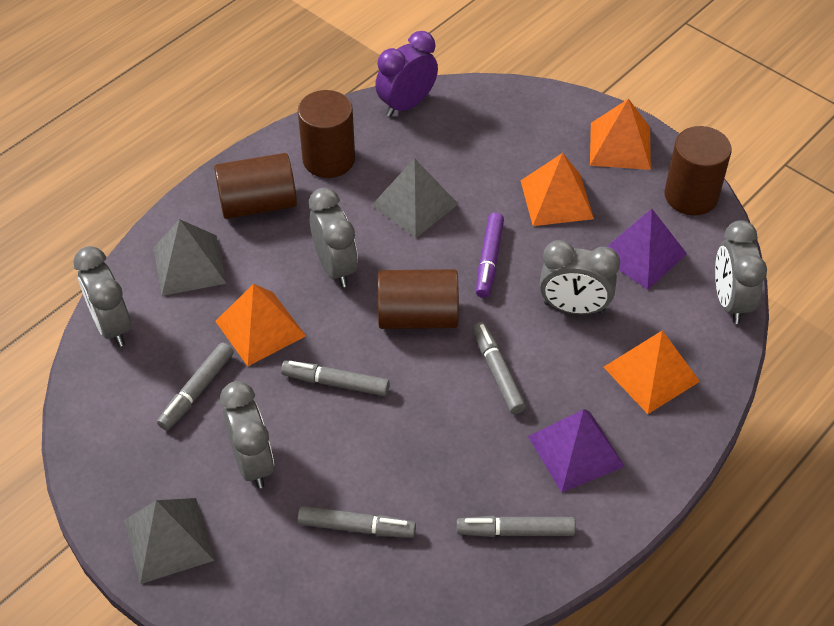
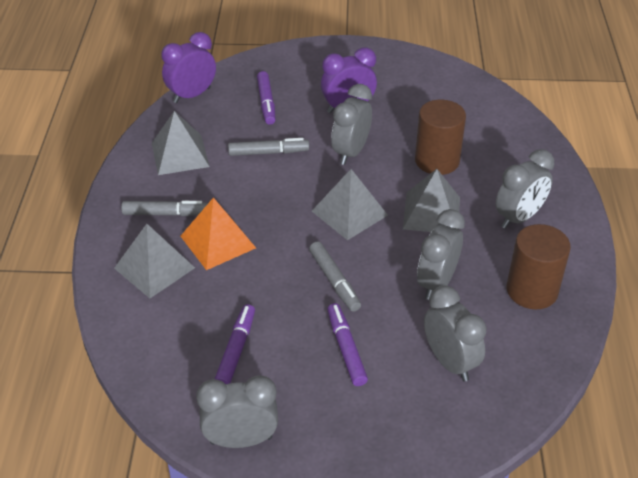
brown cylinder: [214,153,297,219] [298,90,355,178] [378,269,459,329] [664,126,732,215] = 4 -> [415,100,466,175] [507,224,571,309] = 2
grey marker: [157,342,233,430] [281,361,390,396] [298,506,416,538] [456,516,576,537] [473,322,526,414] = 5 -> [121,201,208,216] [228,138,309,156] [309,241,361,312] = 3
grey pyramid: [124,498,215,584] [153,219,227,296] [371,158,458,238] = 3 -> [114,224,195,298] [152,111,210,175] [312,169,388,240] [403,169,460,232] = 4
orange pyramid: [215,284,306,366] [521,153,594,226] [590,99,651,170] [604,330,700,414] = 4 -> [181,198,256,270] = 1
purple clock: [375,31,438,117] = 1 -> [161,32,216,103] [321,47,377,113] = 2
purple marker: [476,212,504,298] = 1 -> [215,304,255,384] [257,71,276,125] [327,303,368,386] = 3
purple pyramid: [528,409,625,493] [607,209,687,290] = 2 -> none = 0

